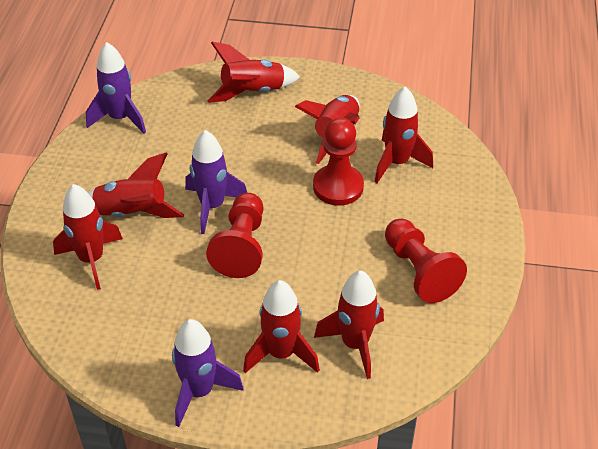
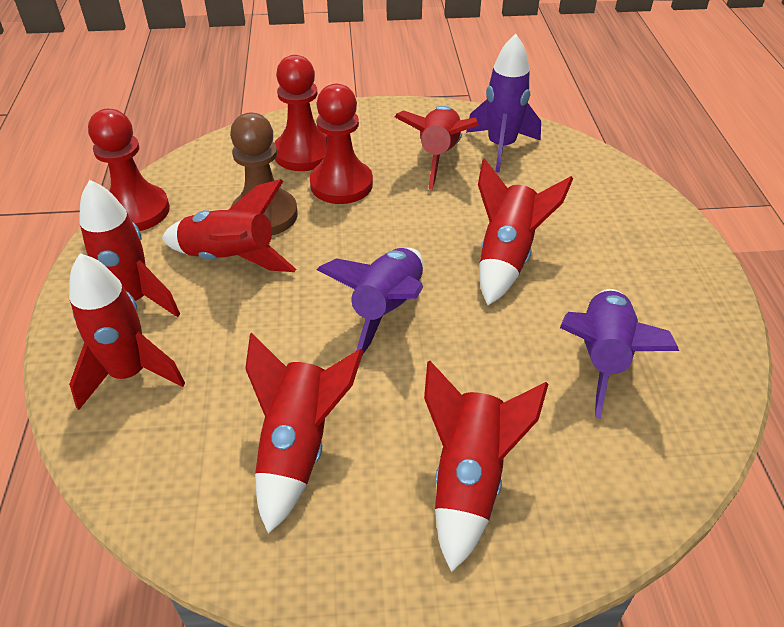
brown pawn: none = 0 -> [230,113,298,235] = 1

